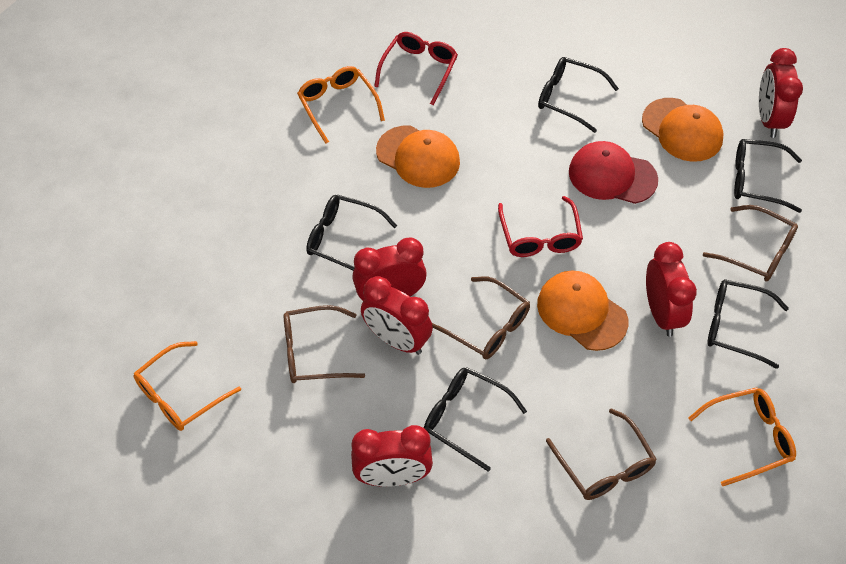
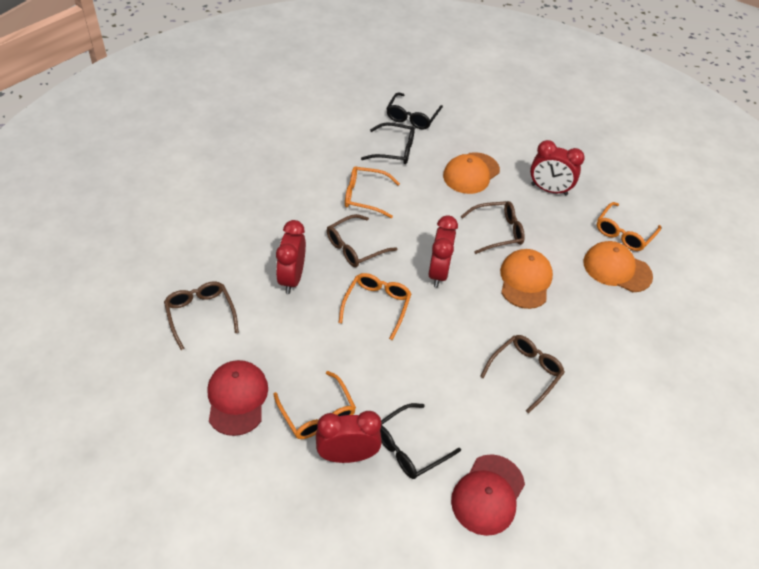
black glasses: [306,195,397,271] [424,367,527,471] [538,57,619,133] [707,279,789,369] [734,139,802,213] = 5 -> [361,123,415,164] [380,403,461,479] [386,92,443,129] = 3
orange glasses: [133,341,241,431] [297,66,385,144] [688,387,796,486] = 3 -> [273,371,356,439] [338,273,412,340] [345,166,400,218] [597,202,661,251] = 4
red cap: [569,141,658,204] = 1 -> [207,360,268,436] [451,454,525,536] = 2
red clock: [351,425,433,487] [352,237,427,301] [361,276,433,355] [646,242,697,337] [759,48,803,138] = 5 -> [276,220,306,294] [316,411,382,463] [428,215,458,287] [530,140,585,195] = 4
red glasses: [374,32,458,105] [498,196,583,257] = 2 -> none = 0

